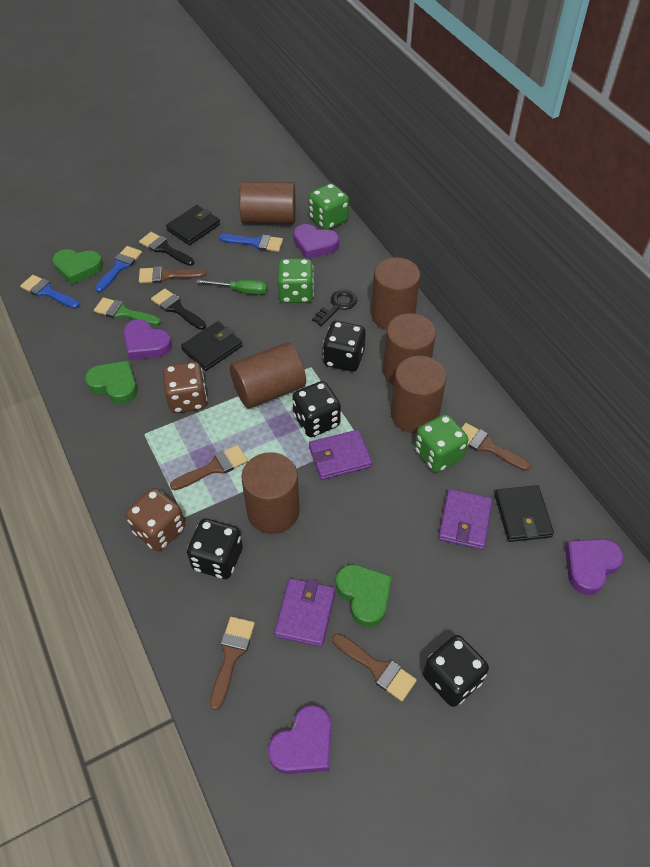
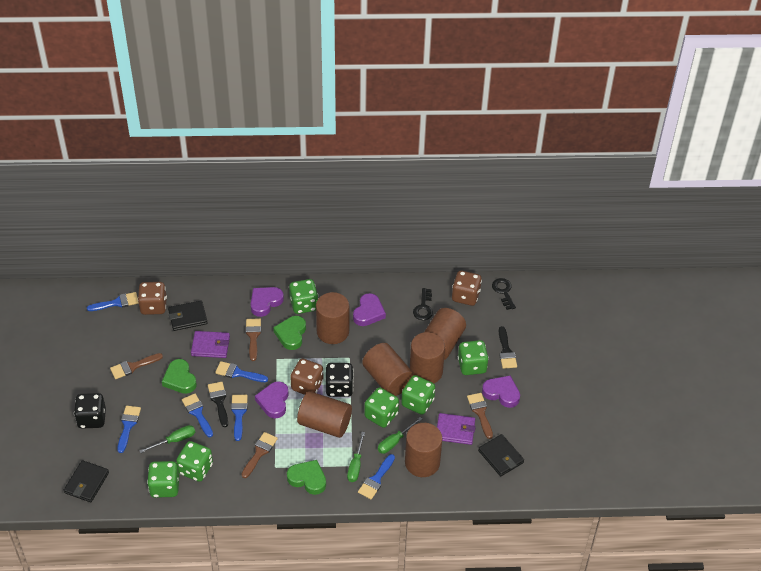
black dice: [187,519,243,579] [292,381,341,437] [323,321,366,372] [423,635,489,707] = 4 -> [74,393,106,429] [325,363,353,397] = 2
black key: [312,290,357,326] = 1 -> [413,288,433,320] [492,278,516,310] = 2
blue brush: [20,275,80,309] [95,246,142,292] [219,234,283,252] = 3 -> [87,292,139,311] [117,406,141,453] [182,394,213,437] [215,361,268,382] [231,395,248,441] [358,454,395,499] = 6
brown brush: [139,266,206,283] [170,445,248,490] [210,617,255,710] [332,633,417,701] [461,423,530,471] = 5 -> [110,353,163,379] [241,432,278,478] [246,318,261,361] [467,393,493,439] = 4
brown dice: [126,488,185,551] [163,362,207,413] = 2 -> [138,282,167,315] [290,359,323,395] [452,271,482,306] = 3
green brush: [94,297,161,325] = 1 -> none = 0
green dice: [278,259,314,303] [309,183,349,230] [415,414,468,472] = 3 -> [147,461,179,498] [176,441,213,482] [289,279,318,314] [364,387,399,428] [401,375,435,415] [458,340,489,375] = 6
green screwdriver: [196,279,267,295] = 1 -> [139,425,195,453] [347,432,365,482] [378,417,422,454] = 3
purple wallet: [274,578,335,647] [309,430,372,480] [438,489,492,550] = 3 -> [191,331,230,358] [437,413,476,445] = 2

